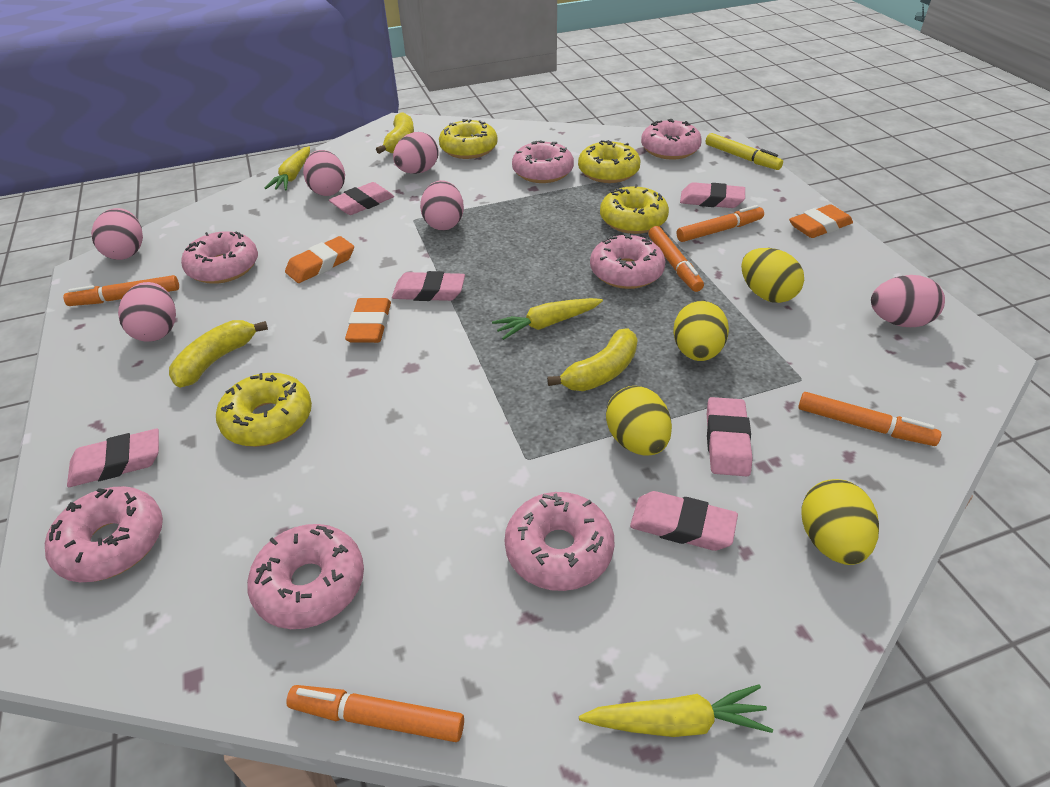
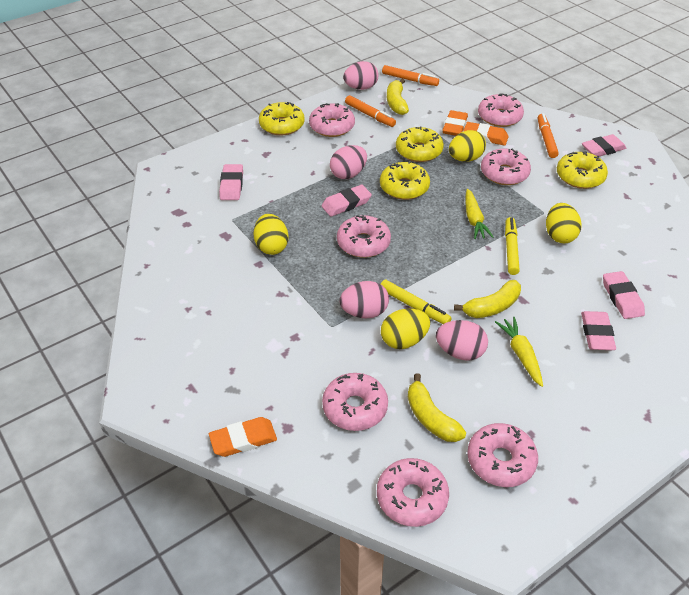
orange marker: [63,275,179,306] [286,685,464,742] [648,226,704,292] [677,205,764,242] [798,392,941,446] = 5 -> [345,95,396,127] [382,65,439,86] [538,113,559,158] = 3
pink egg: [91,208,143,260] [118,282,176,342] [303,150,345,196] [393,132,439,174] [420,180,464,230] [871,275,945,327] = 6 -> [330,145,367,179] [339,281,389,318] [343,61,379,90] [436,320,488,361] = 4
pink eraser: [67,429,159,487] [329,182,394,215] [392,271,465,301] [630,491,738,551] [680,182,745,208] [707,397,753,476] = 6 -> [219,164,243,200] [321,185,372,217] [581,311,616,350] [582,134,627,156] [603,271,645,319] = 5
yellow carrot: [265,146,310,190] [492,298,603,340] [579,684,773,737] = 3 -> [465,189,493,239] [495,317,543,387] = 2
yellow marker: [706,133,783,170] = 1 -> [381,280,452,324] [505,217,520,275] = 2

